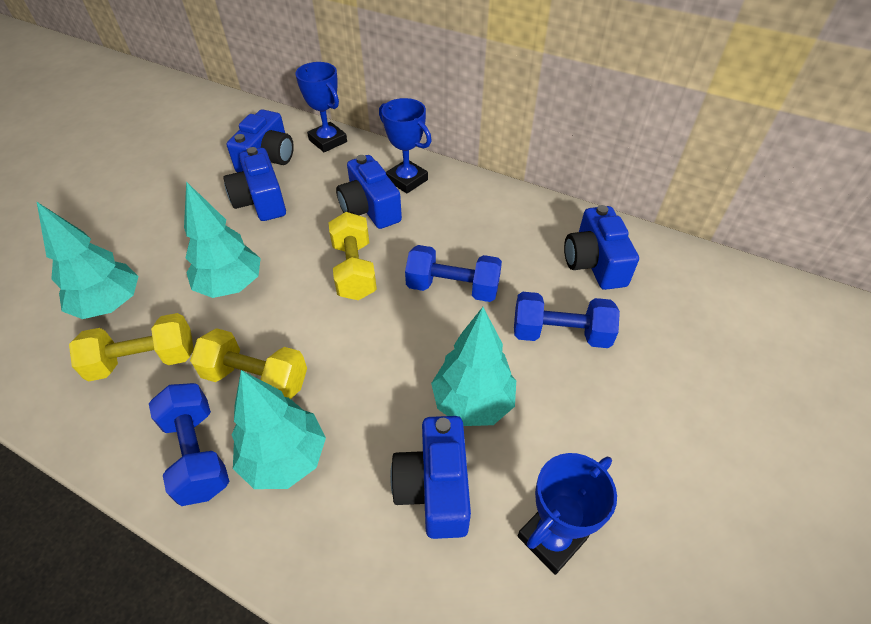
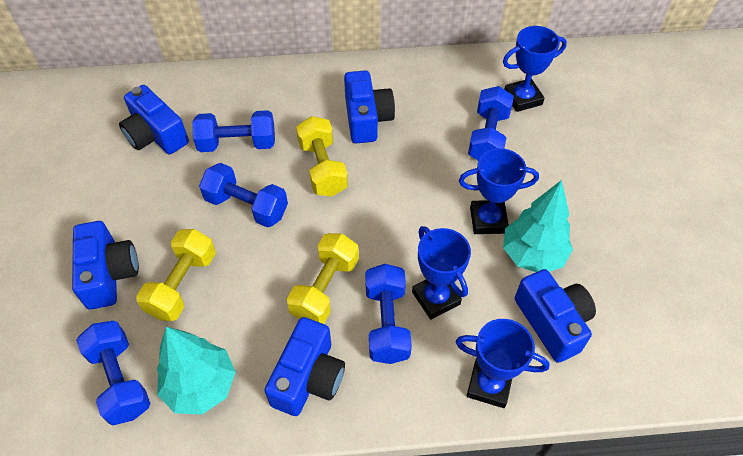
blue dumbbell: [149,383,229,506] [405,245,502,302] [514,292,620,348] = 3 -> [76,321,151,426] [192,110,275,152] [199,163,288,228] [365,264,412,364] [468,86,514,160] = 5
blue trophy: [295,62,347,152] [379,98,432,193] [518,453,617,575] = 3 -> [412,226,471,320] [456,319,550,408] [459,148,539,234] [503,26,567,112] = 4
turquoise tree: [36,201,139,319] [184,182,261,298] [232,370,326,489] [431,307,516,426] = 4 -> [157,327,236,414] [503,180,573,272] = 2

